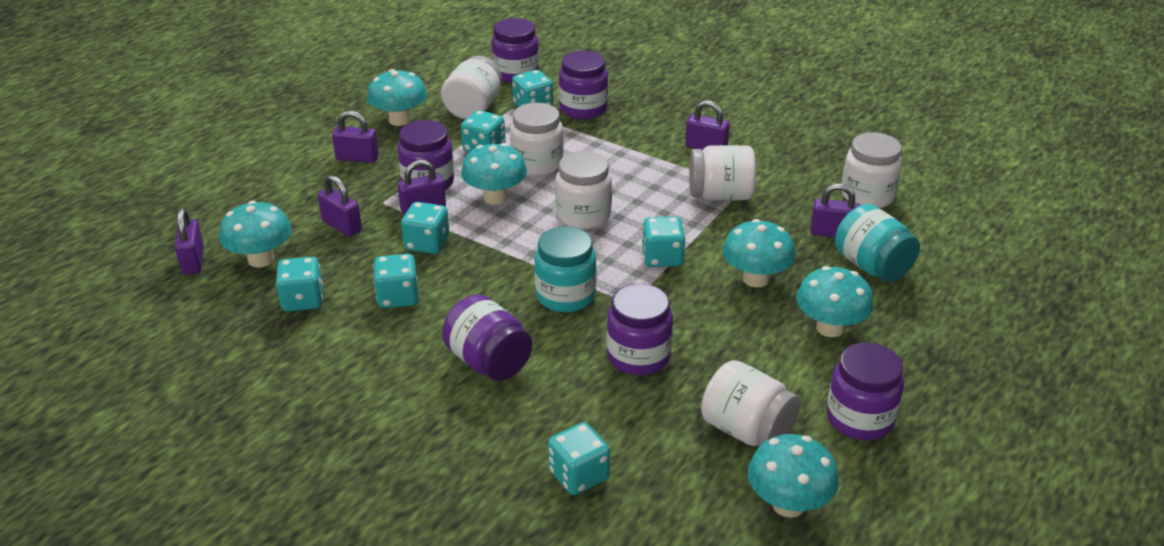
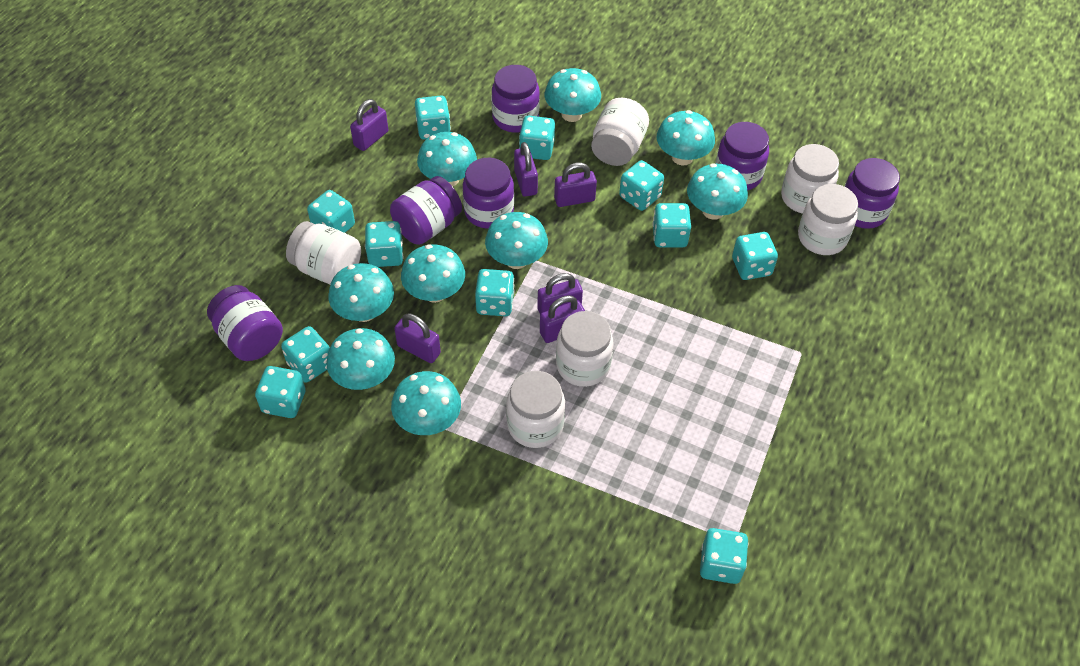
turquoise dice: [276,257,323,312] [373,254,418,308] [401,202,449,254] [461,110,505,152] [512,70,553,107] [548,422,610,495] [642,216,685,267] = 7 -> [255,366,306,418] [281,326,330,383] [307,190,355,233] [365,221,403,267] [415,96,451,140] [475,269,514,316] [519,115,555,160] [619,160,664,211] [652,203,691,247] [700,528,748,584] [732,232,778,280] = 11
turquoise jar: [534,226,597,312] [835,204,920,282] = 2 -> none = 0
turquoise mushroom: [219,201,291,268] [367,69,427,126] [461,143,527,205] [723,219,795,288] [748,434,839,518] [796,266,873,337] = 6 -> [326,328,395,390] [328,263,394,322] [391,371,461,435] [401,244,465,303] [417,132,477,186] [485,212,548,269] [545,68,601,122] [657,110,715,166] [687,164,748,220] = 9

